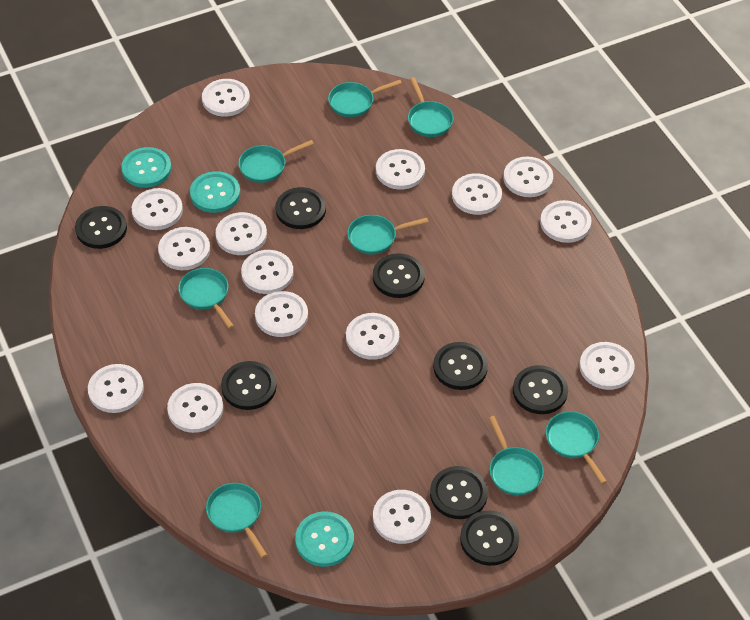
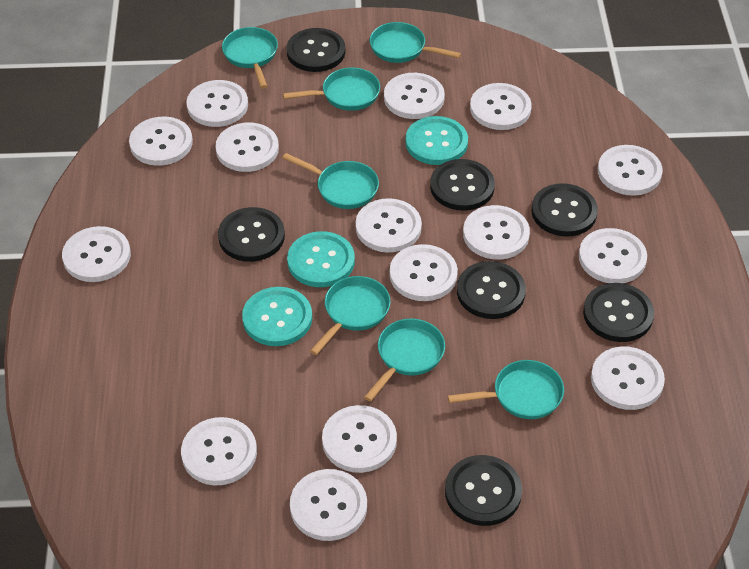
black button: [75,206,127,249] [221,361,277,410] [275,187,326,229] [373,253,425,298] [430,466,488,519] [433,342,488,390] [460,511,519,566] [513,365,568,414] = 8 -> [218,207,285,262] [286,28,345,72] [430,159,495,211] [445,455,522,526] [457,261,526,319] [531,183,598,237] [583,283,654,342] = 7
turquoise pan: [178,268,234,329] [206,483,267,558] [238,140,314,183] [328,80,402,117] [347,215,428,255] [408,77,454,137] [489,416,544,496] [546,411,607,484] = 8 -> [222,27,278,89] [282,153,379,209] [283,68,380,111] [310,276,391,355] [364,319,445,402] [370,22,461,63] [448,360,564,419] = 7

